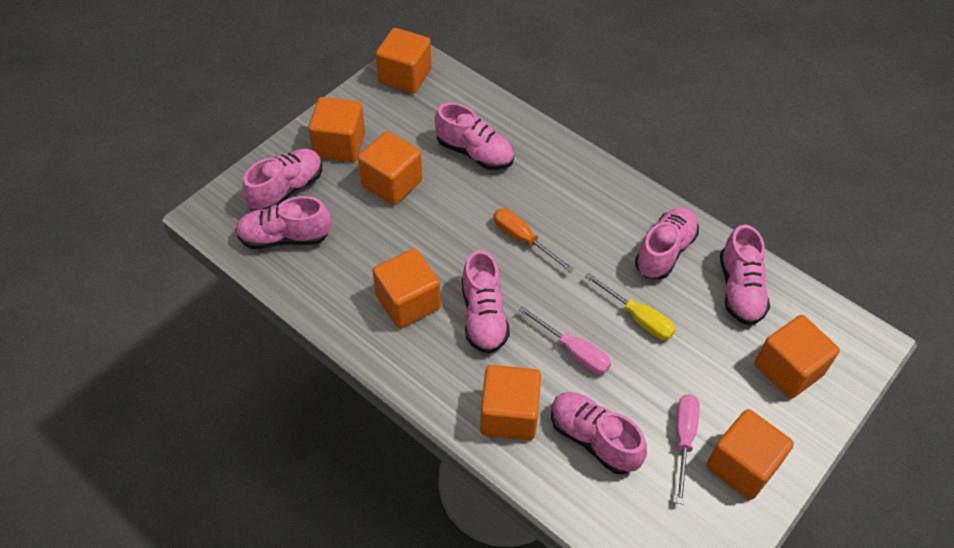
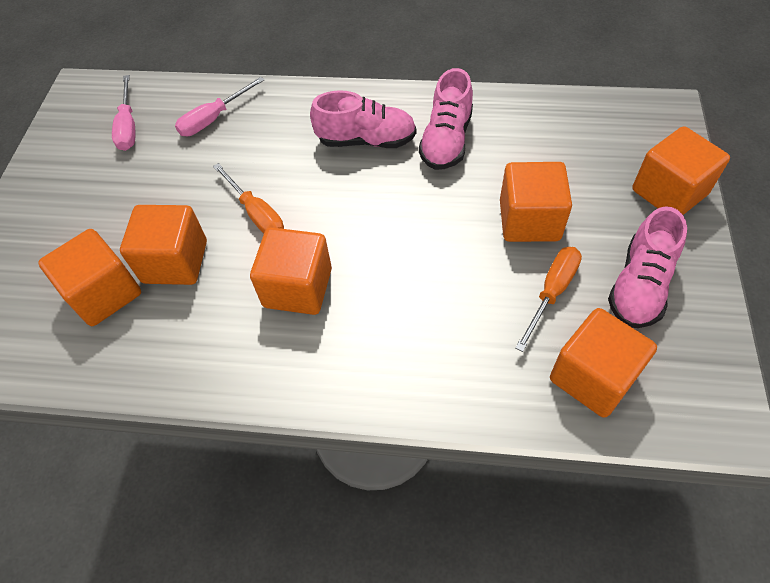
orange cube: [308,97,365,162] [358,131,422,205] [373,249,441,328] [376,28,432,94] [480,365,541,440] [707,409,794,500] [755,315,840,399] = 7 -> [38,229,141,326] [120,205,207,285] [250,227,332,315] [500,162,572,242] [550,308,657,418] [632,126,730,215] = 6
orange screwdriver: [493,208,574,272] = 1 -> [213,163,284,234] [515,247,582,352] = 2
pink shoe: [235,196,331,249] [242,149,322,210] [435,103,514,170] [462,250,510,354] [551,392,647,474] [635,207,699,279] [720,225,770,325] = 7 -> [310,90,416,148] [419,68,473,170] [608,206,687,328] = 3
yellow screwdriver: [585,273,676,340] = 1 -> none = 0

